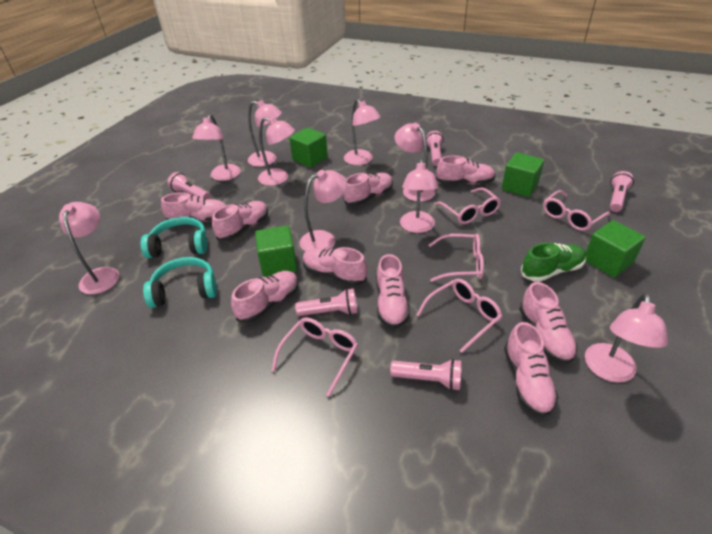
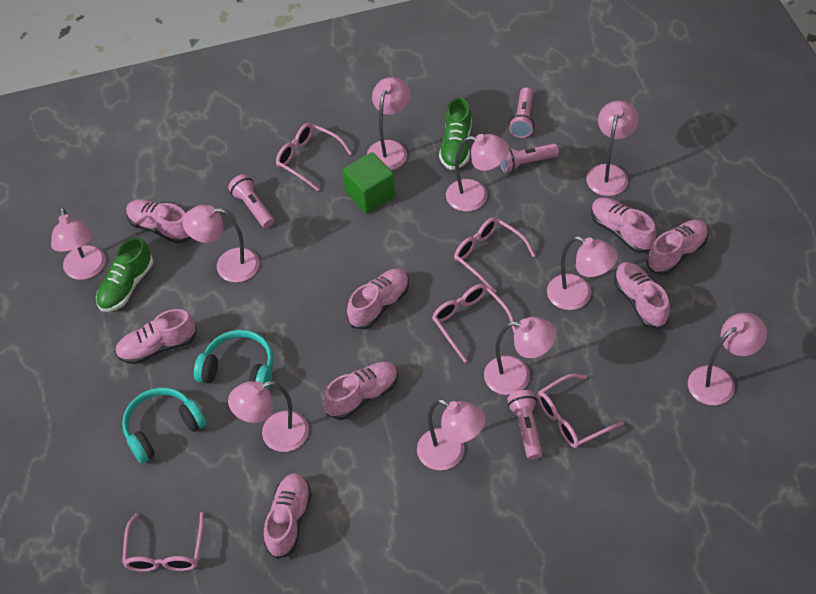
green cube: [255,225,297,277] [289,127,328,168] [502,152,544,197] [586,220,646,277] = 4 -> [343,152,395,214] = 1
green shoe: [521,243,586,282] = 1 -> [96,237,153,312] [439,97,472,170] = 2
pink flashlight: [168,172,210,199] [295,289,358,316] [390,359,462,391] [426,131,444,166] [610,171,634,212] = 5 -> [228,174,274,228] [500,143,559,173] [507,390,542,460] [509,87,534,138] = 4
pink lamp: [59,202,119,294] [192,114,241,181] [248,100,282,167] [258,117,295,186] [299,170,347,252] [344,99,381,165] [395,123,435,202] [400,158,439,233] [585,293,668,383] = 9 -> [51,207,106,280] [182,205,259,282] [228,381,309,452] [367,77,411,170] [417,399,485,470] [446,134,509,211] [484,317,556,395] [547,236,618,310] [586,100,639,196] [688,313,767,406] = 10
pink shoe: [161,192,226,222] [212,201,268,241] [231,271,299,323] [303,247,367,286] [343,173,393,206] [376,254,410,328] [436,156,496,185] [504,322,559,417] [519,282,578,364] = 9 -> [115,309,197,364] [126,199,191,244] [264,473,312,559] [323,361,398,420] [347,269,409,330] [591,197,656,253] [614,262,670,329] [646,220,708,275] = 8

